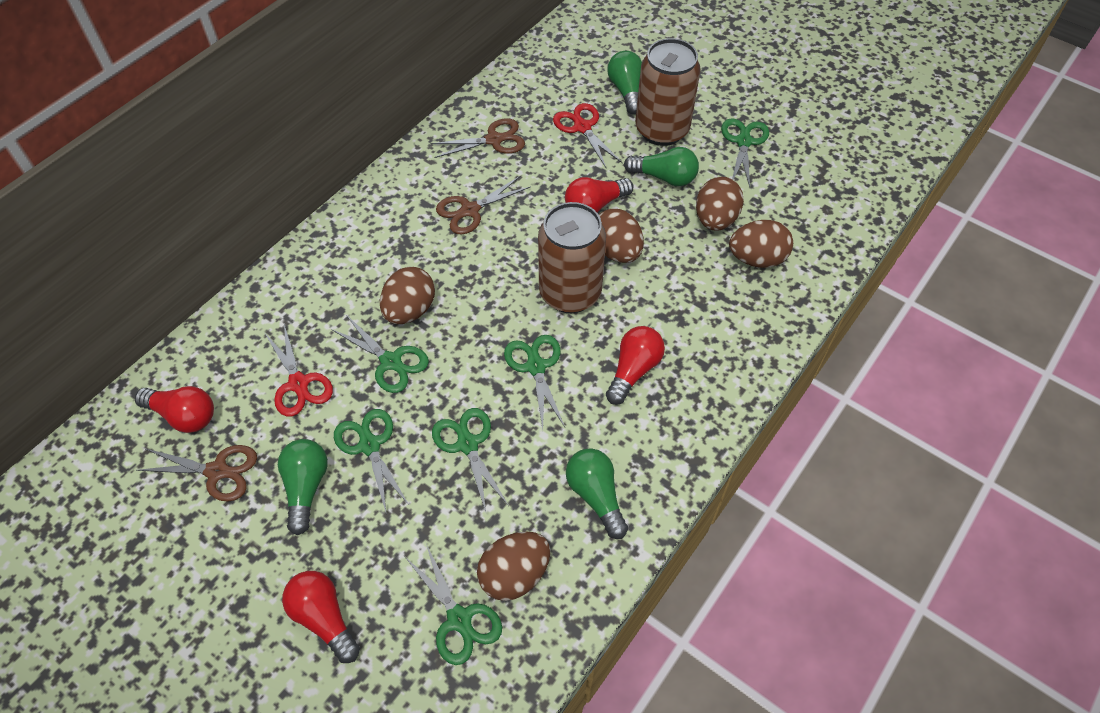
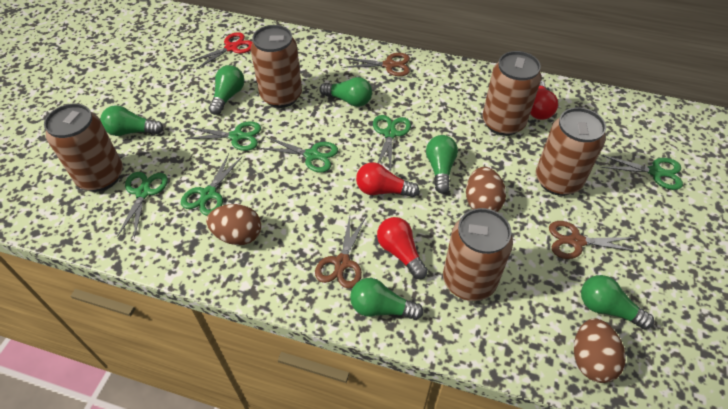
brown can: [538,202,606,313] [635,38,701,146] = 2 -> [44,104,123,191] [251,25,302,108] [443,208,513,301] [482,51,541,136] [536,108,606,196] = 5
brown egg: [380,267,435,324] [477,531,550,601] [599,208,644,263] [696,177,744,231] [729,220,793,268] = 5 -> [206,204,261,245] [466,167,506,212] [574,318,626,383] = 3
green light bulb: [278,439,328,535] [566,449,628,539] [607,51,642,115] [624,147,699,186] = 4 -> [100,105,163,136] [209,65,244,115] [319,77,372,107] [350,278,424,320] [426,135,458,193] [581,275,654,330] = 6
red light bulb: [135,386,214,433] [282,571,360,663] [565,177,634,213] [606,326,665,405] = 4 -> [356,162,419,197] [377,217,428,279] [530,81,558,120] = 3
red scissors: [264,324,333,417] [553,103,623,168] = 2 -> [189,32,252,69] = 1

